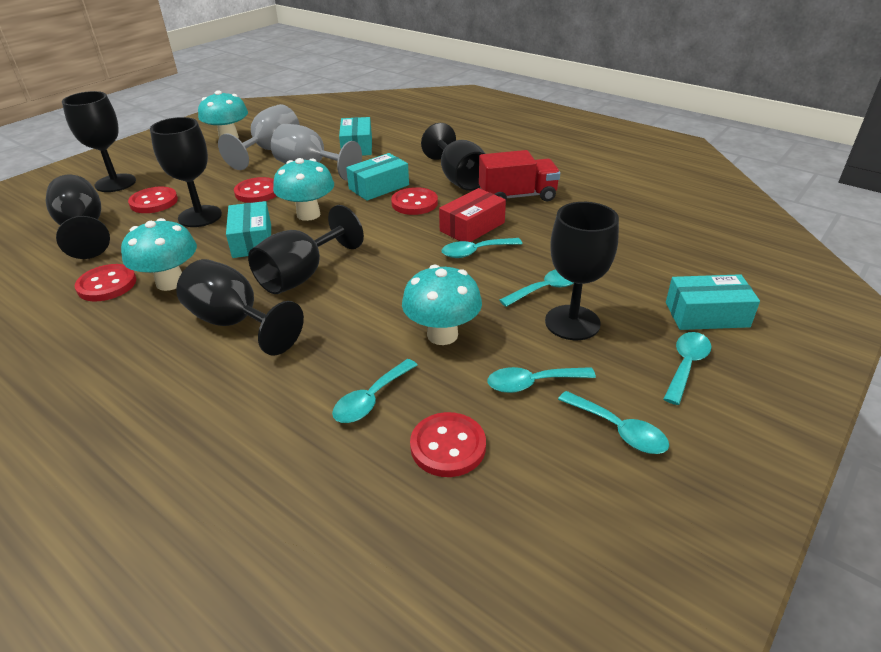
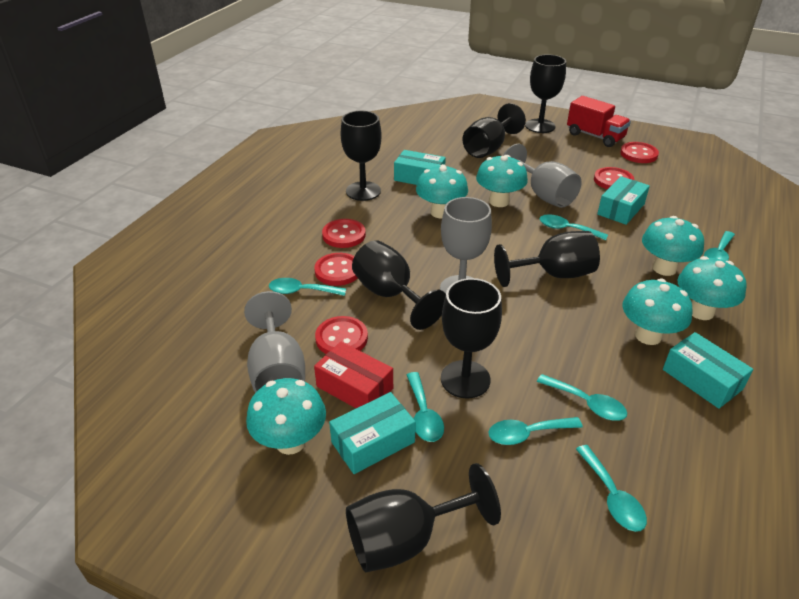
grey goblet: [218,104,300,170] [271,124,362,181] = 2 -> [244,291,305,393] [440,197,492,293] [503,144,581,208] = 3
turquoise mushroom: [121,218,197,291] [198,90,248,139] [273,158,334,221] [402,265,482,345] = 4 -> [246,378,326,455] [416,164,468,219] [476,155,528,207] [622,279,693,345] [642,216,704,276] [678,256,747,320] = 6
turquoise spoon: [332,359,417,423] [441,238,522,258] [487,367,596,393] [500,269,574,307] [558,391,669,454] [664,332,711,405] = 6 -> [269,278,346,296] [407,372,444,442] [488,417,583,445] [537,374,627,421] [540,214,608,240] [576,445,647,532] [704,231,735,261] = 7

